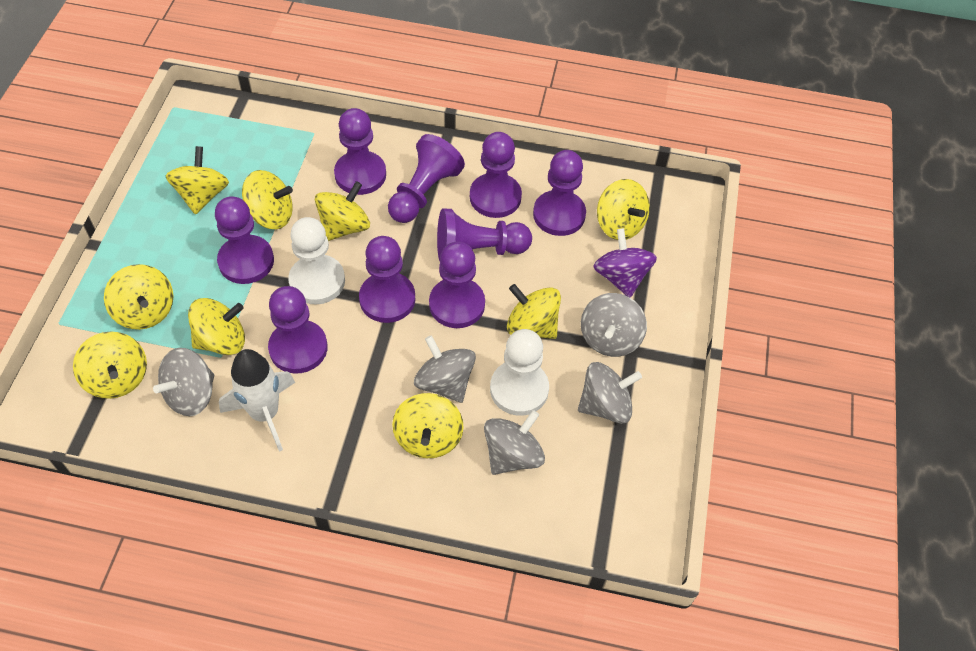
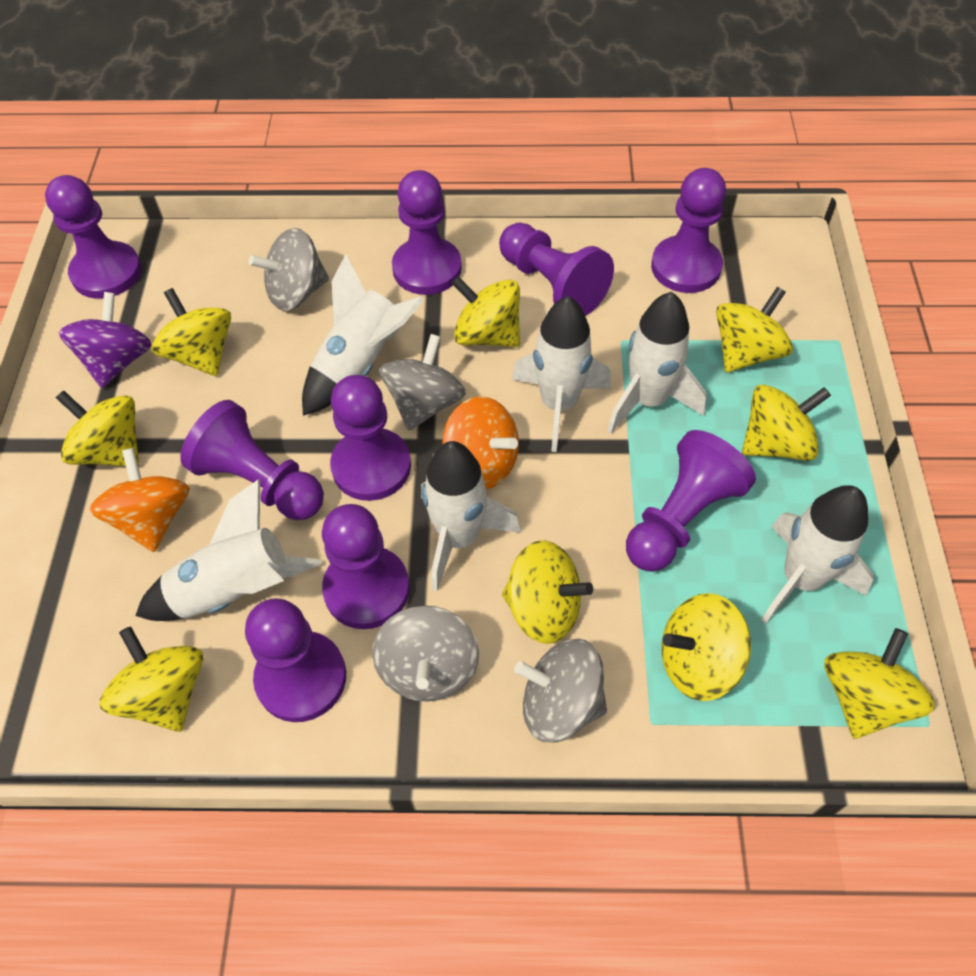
grey spinning top: [153,348,214,416] [414,335,476,403] [484,410,545,475] [578,362,642,424] [581,293,647,357] = 5 -> [249,228,329,311] [372,605,479,702] [379,334,466,430] [514,639,607,742] = 4
orange spinning top: none = 0 -> [90,448,190,552] [442,396,519,490] = 2
white pawn: [288,217,345,305] [490,329,549,416] = 2 -> none = 0
white rocket: [219,349,295,452] = 1 -> [135,479,322,621] [302,254,424,416] [421,441,521,591] [512,296,611,452] [607,292,707,434] [761,485,873,624] = 6

